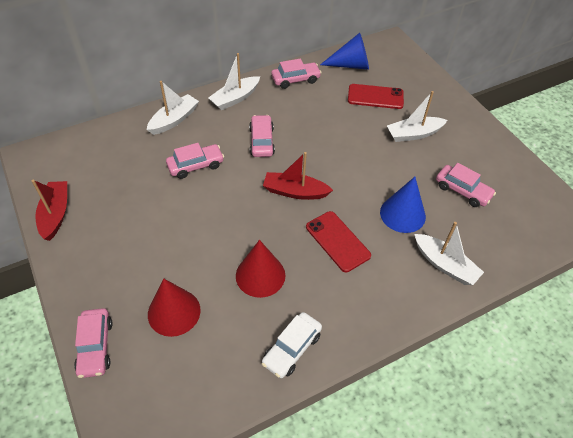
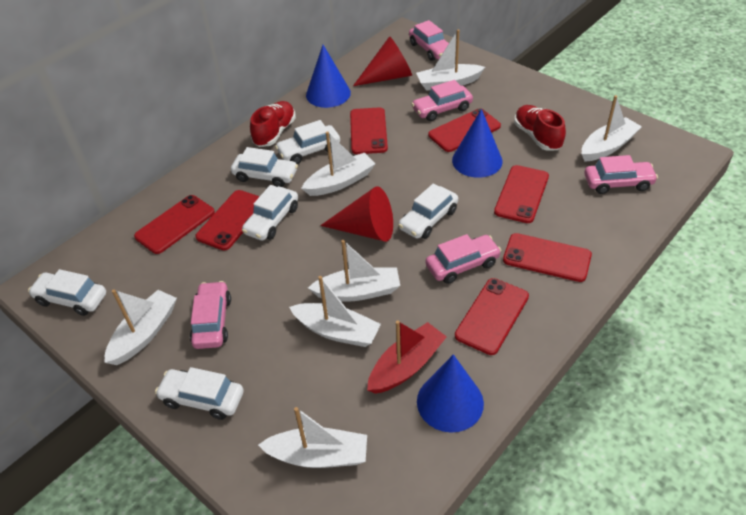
blue cone: [320,33,369,70] [380,177,426,233] = 2 -> [306,45,351,108] [417,354,484,433] [452,109,503,178] = 3
red boat: [32,180,67,241] [263,152,333,200] = 2 -> [367,321,447,394] = 1
red phone: [306,211,371,272] [348,84,404,109] = 2 -> [134,195,215,254] [195,190,260,250] [350,107,388,154] [428,108,501,152] [455,278,529,355] [494,165,549,223] [503,233,592,282] = 7
red shoe: none = 0 -> [250,101,296,147] [514,105,566,151] = 2
white boat: [146,81,199,135] [208,53,260,110] [387,91,447,142] [414,222,484,285] = 4 -> [104,289,177,365] [258,407,367,468] [289,276,381,347] [301,131,376,196] [308,240,400,302] [416,29,485,91] [582,95,642,162] = 7
white car: [262,312,322,378] = 1 -> [28,269,106,316] [155,367,244,420] [231,147,298,187] [242,185,298,241] [275,120,340,164] [398,184,458,239] = 6

